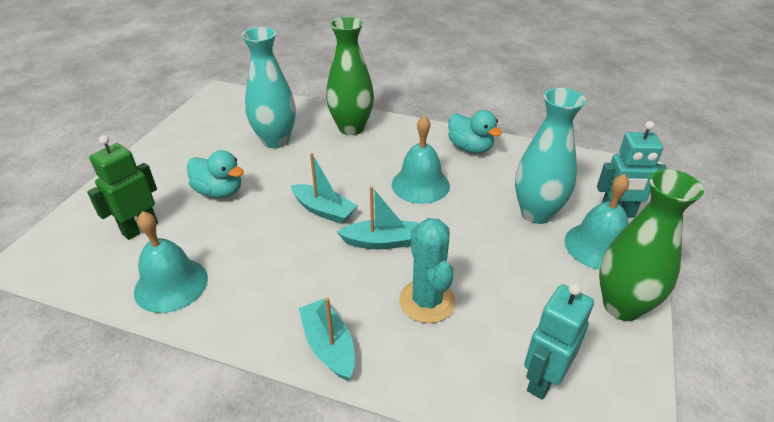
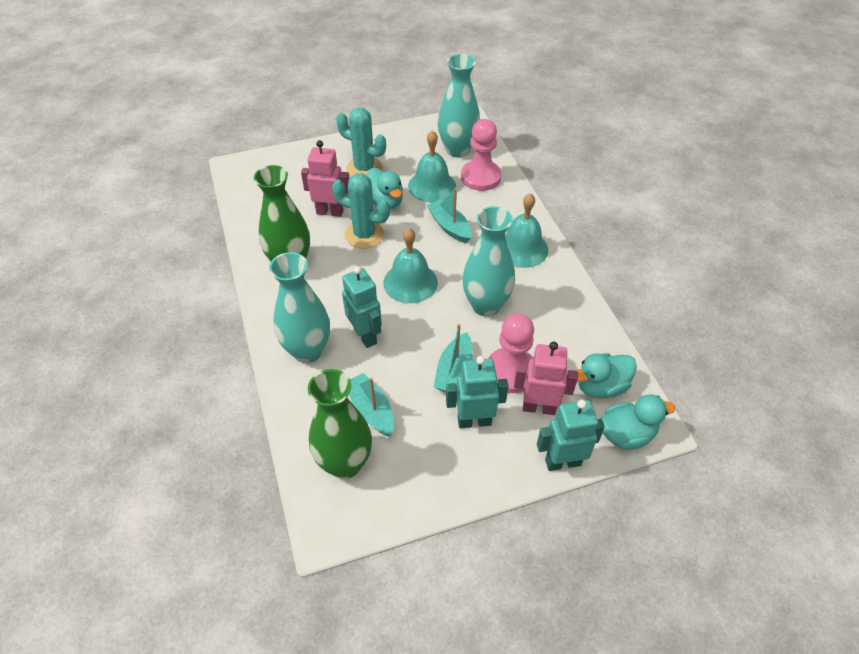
green robot: [87,135,158,240] = 1 -> none = 0
pink pawn: none = 0 -> [461,119,502,191] [489,314,534,393] = 2
pink robot: none = 0 -> [301,140,349,217] [514,341,578,415] = 2
turquoise cactus: [399,218,456,323] = 1 -> [332,173,390,249] [336,108,386,176] = 2
turquoise duck: [187,150,244,198] [448,110,502,154] = 2 -> [367,168,403,209] [577,353,637,398] [601,394,675,450] = 3
turquoise robot: [524,283,594,400] [597,121,667,218] = 2 -> [342,266,382,348] [446,356,508,428] [537,400,605,471] = 3
turquoise vase: [242,27,296,148] [515,88,586,224] = 2 -> [269,252,330,363] [438,54,480,158] [462,206,515,317] = 3

